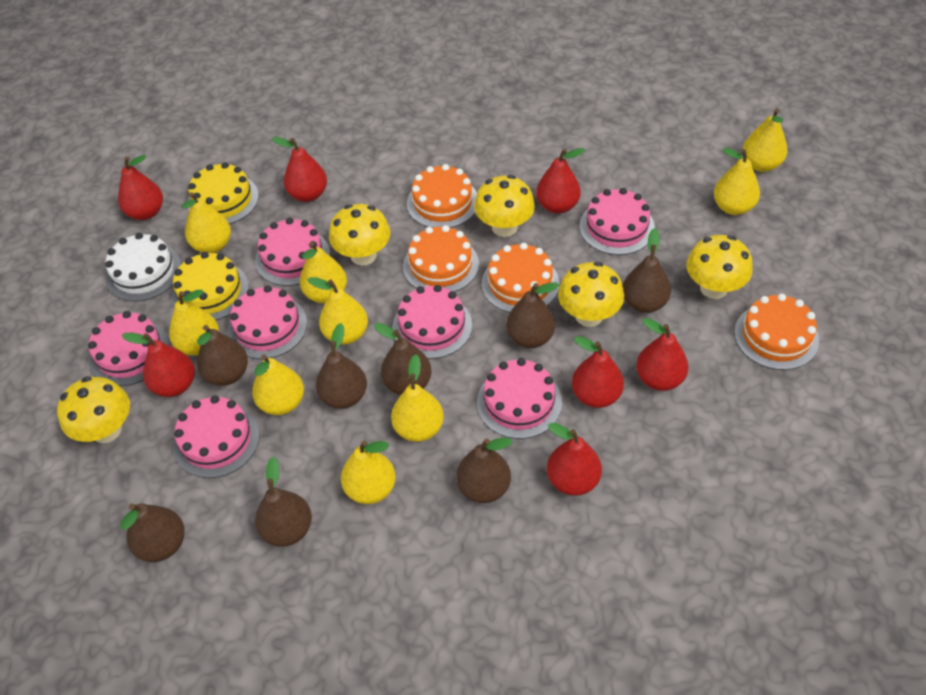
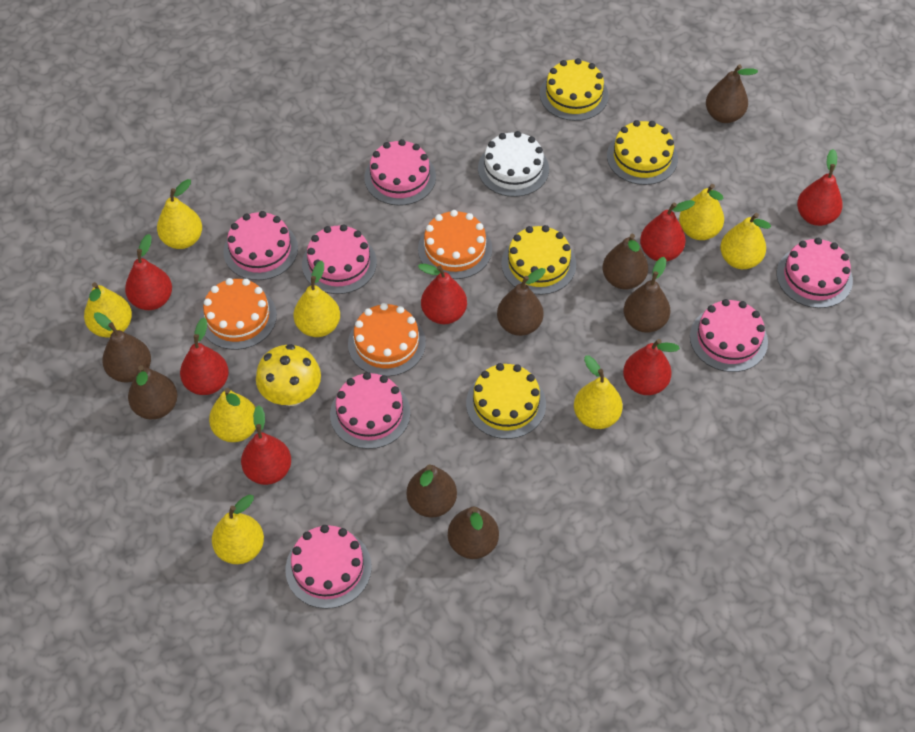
orange cake: [403,225,479,292] [407,164,477,228] [482,243,559,313] [734,294,819,370] = 4 -> [199,278,277,350] [348,303,426,377] [418,210,492,279] = 3
yellow cake: [172,252,249,320] [188,162,259,224] = 2 -> [466,363,546,439] [501,225,576,295] [540,58,609,121] [607,120,678,185] = 4
yellow mushroom: [57,376,130,443] [329,204,391,266] [474,175,535,237] [558,262,624,327] [687,235,753,299] = 5 -> [256,344,321,406] = 1
yellow pear: [169,290,219,356] [181,192,231,253] [252,355,304,415] [300,242,347,303] [307,277,368,345] [341,440,396,504] [391,355,444,442] [714,148,760,215] [743,108,788,172] = 9 -> [84,282,132,338] [157,179,202,249] [209,388,256,442] [212,494,264,564] [294,261,340,337] [574,355,623,429] [679,184,724,240] [720,213,771,269] = 8

